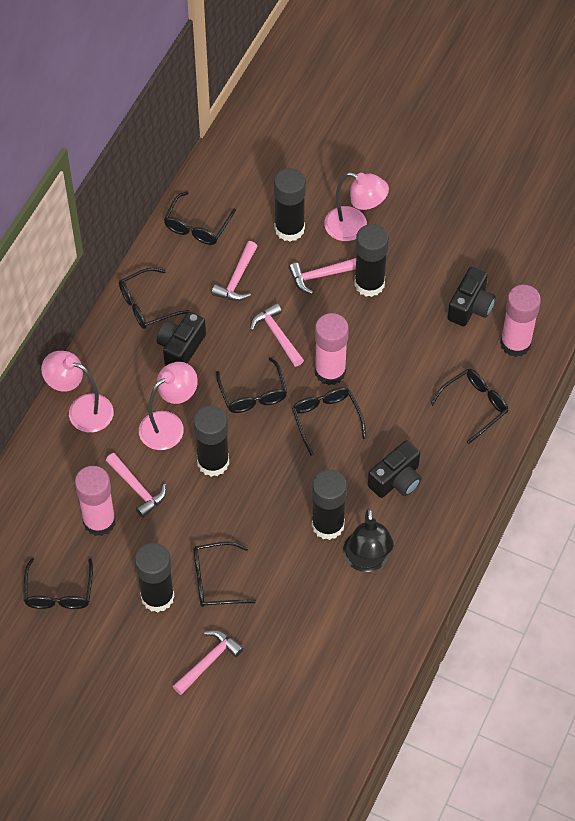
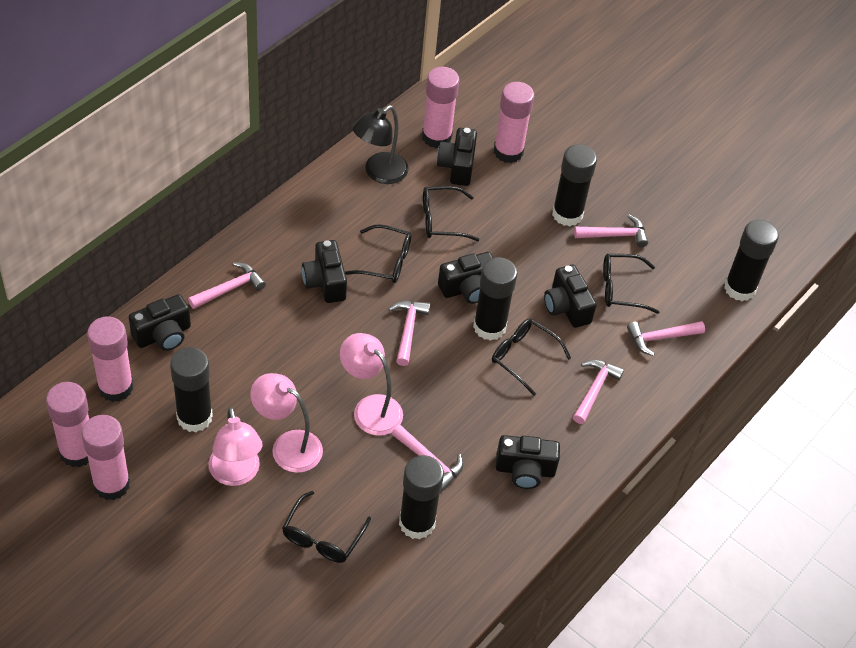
black camera: [157,312,206,365] [368,440,422,498] [448,267,496,326] = 3 -> [129,294,191,351] [302,240,347,303] [437,128,477,186] [438,252,493,304] [496,435,560,489] [544,265,597,328] = 6
black glasses: [24,558,93,609] [119,268,190,329] [164,192,236,245] [194,542,256,607] [216,358,287,413] [292,387,366,456] [430,369,509,444] = 7 -> [282,491,371,563] [345,224,412,283] [423,186,479,241] [492,319,571,396] [603,254,659,314] = 5
pink glue stick: [75,466,116,536] [315,313,349,385] [500,285,541,357] = 3 -> [46,382,89,468] [81,415,130,500] [87,317,133,402] [422,67,460,148] [494,82,534,163] = 5
pink hammer: [106,453,166,518] [173,630,244,695] [212,241,258,301] [250,303,304,367] [289,258,356,294] = 5 -> [188,262,266,309] [389,301,430,366] [392,425,463,491] [573,360,624,424] [574,214,648,247] [627,321,705,356] = 6

